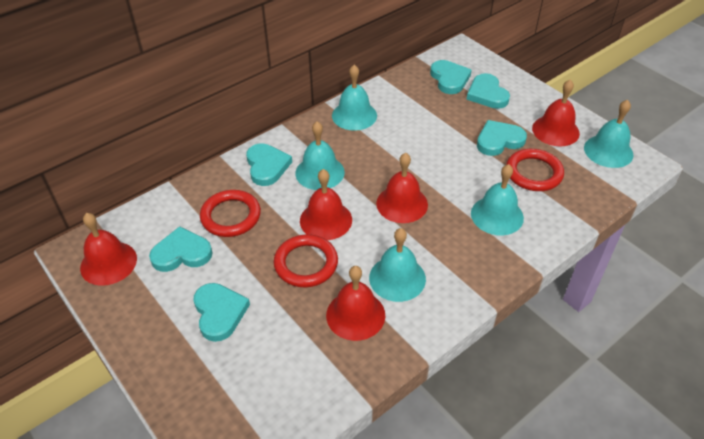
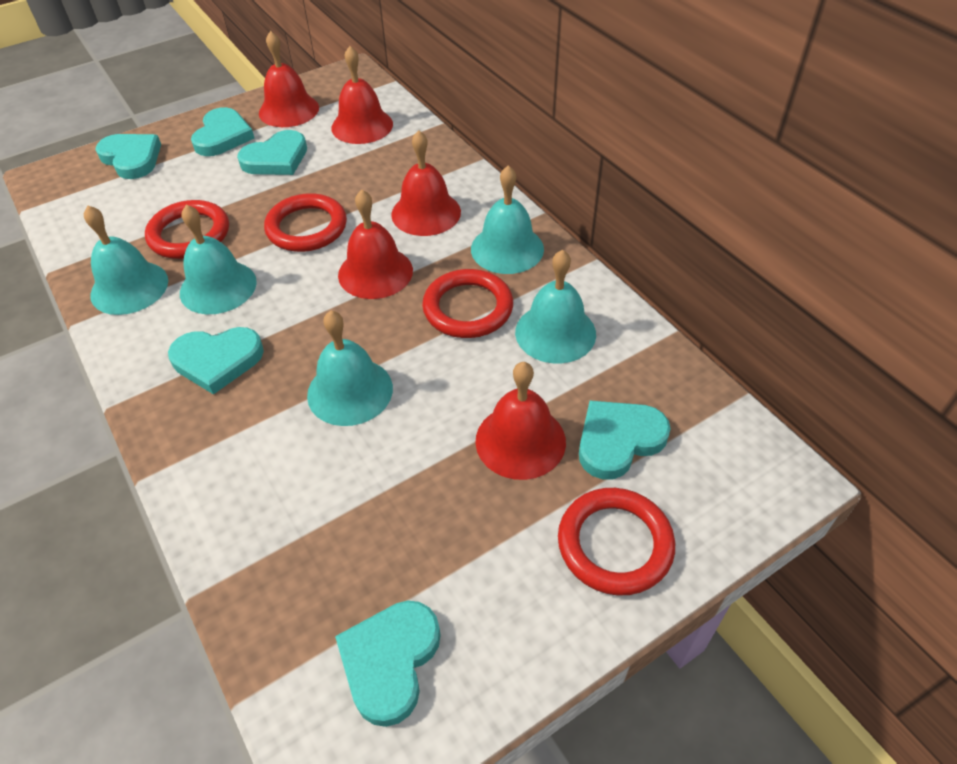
red ring: [200,190,261,237] [274,234,338,287] [506,149,564,191] = 3 -> [145,200,229,259] [264,193,347,252] [422,269,513,338] [558,488,675,596] = 4

